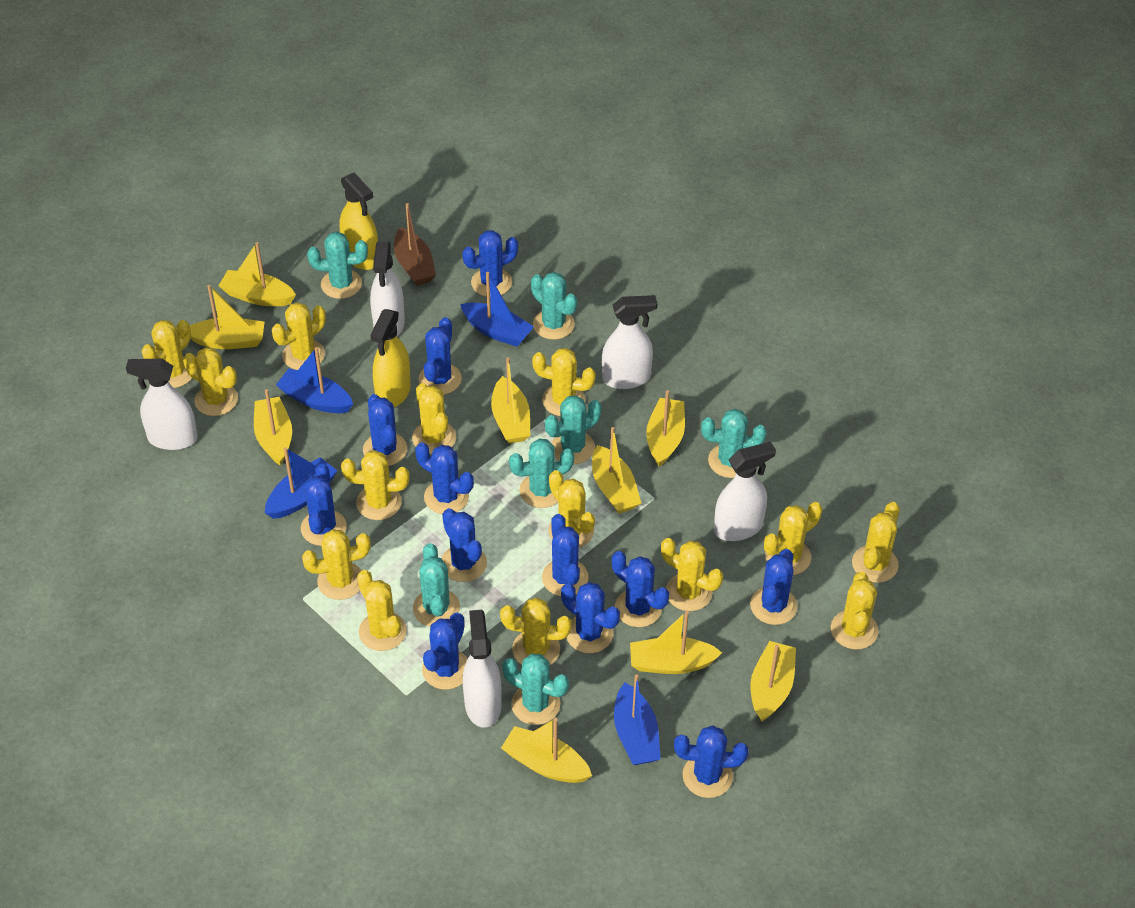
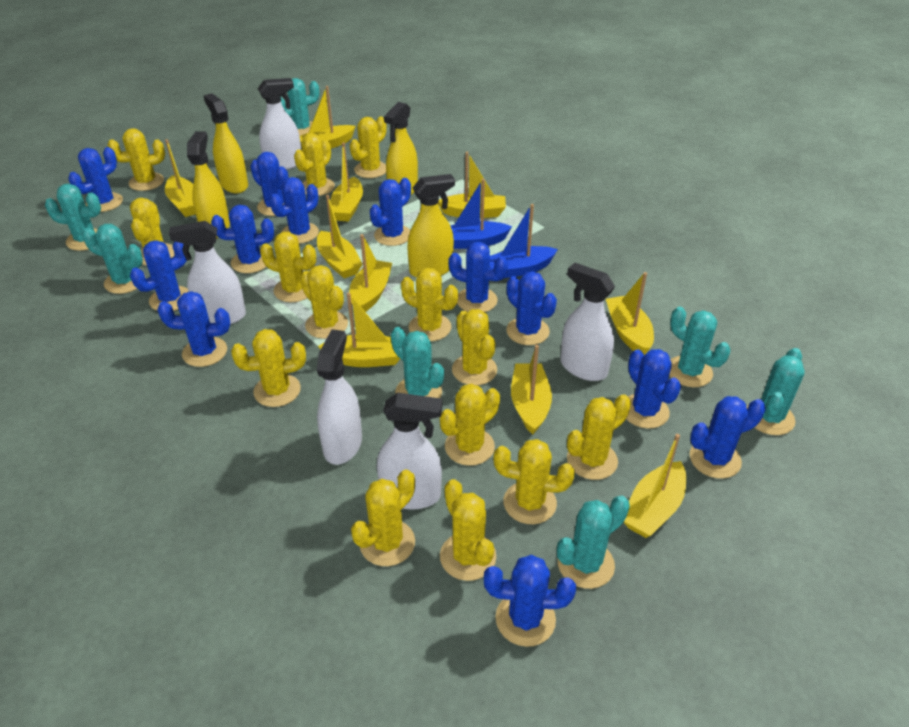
blue boat: [265,447,337,519] [276,347,353,413] [460,272,534,347] [614,674,661,765] = 4 -> [450,179,512,249] [490,204,558,278] = 2
brown boat: [394,203,436,286] = 1 -> none = 0
yellow boat: [190,285,265,349] [219,242,296,306] [254,389,292,465] [491,357,530,444] [501,718,592,783] [592,427,642,514] [630,611,722,674] [646,390,685,467] [750,641,796,722] = 9 -> [165,139,196,217] [300,86,356,149] [317,195,363,279] [318,293,400,367] [330,142,363,222] [349,234,392,312] [438,152,506,218] [511,345,552,435] [606,272,654,355] [624,434,686,538] = 10
yellow spray bottle: [339,172,378,270] [371,309,411,407] = 2 -> [187,131,230,239] [203,93,248,193] [384,102,418,196] [407,174,455,278] = 4

